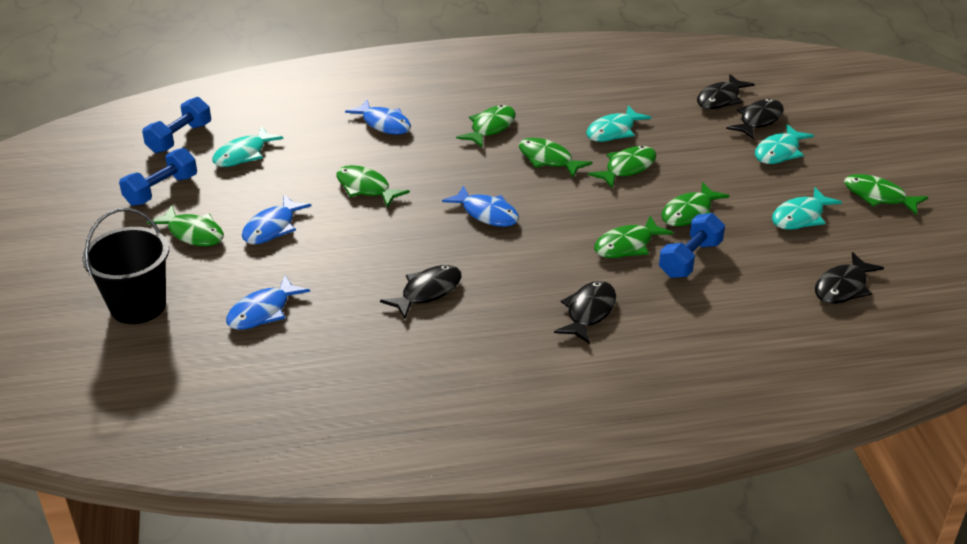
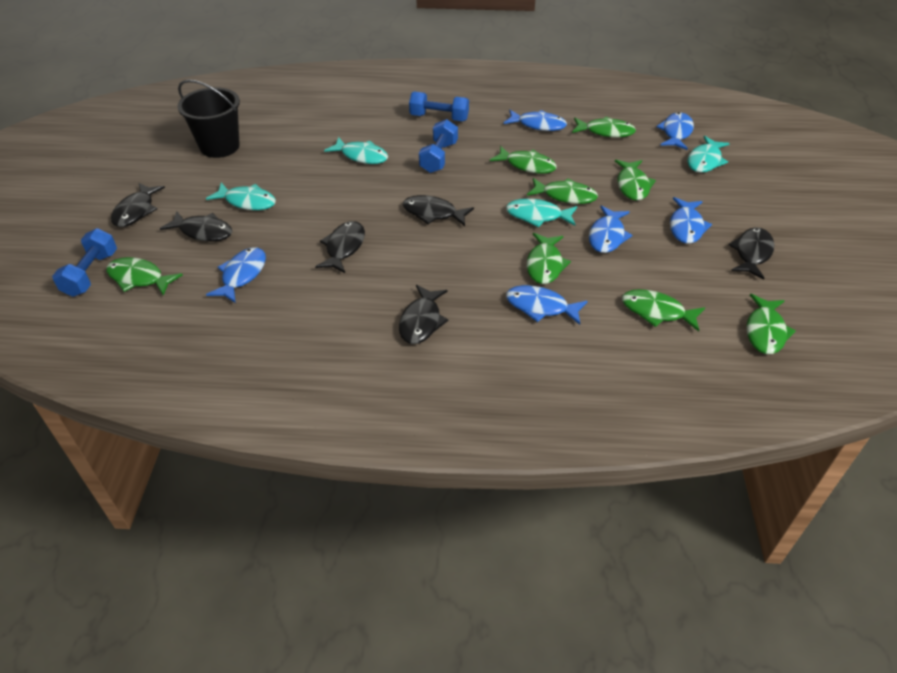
black fish: [380,265,462,319] [554,281,616,344] [697,74,755,109] [726,99,784,139] [815,252,884,304] = 5 -> [111,183,165,227] [160,211,232,241] [315,221,365,273] [399,285,448,344] [403,195,474,226] [728,227,774,280] = 6
blue fish: [226,275,310,330] [242,195,311,244] [345,99,411,135] [442,185,519,227] = 4 -> [206,247,266,303] [504,110,567,131] [506,285,588,325] [589,205,633,253] [656,112,694,150] [670,197,712,244] = 6

